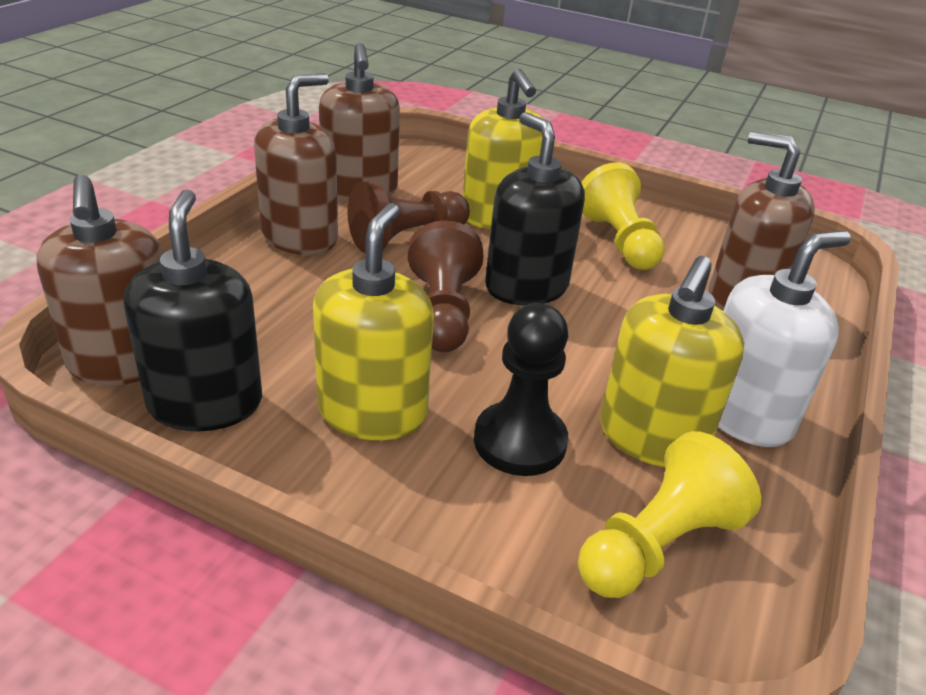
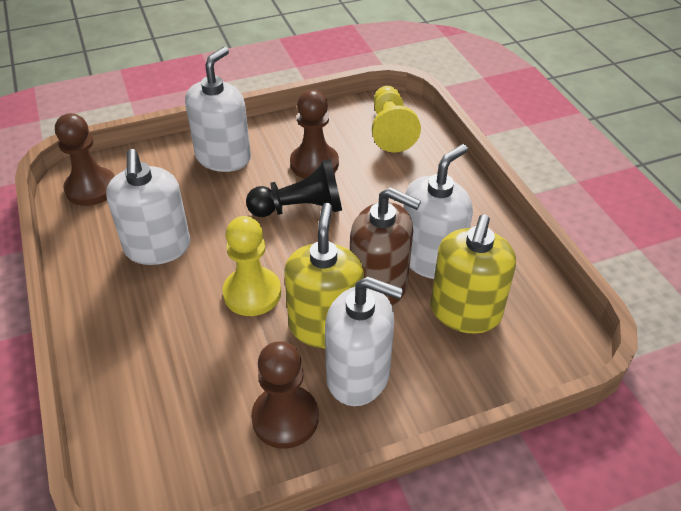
black soap dispenser: [124,189,262,432] [485,112,585,306] = 2 -> none = 0
brown pawn: [347,181,470,253] [408,220,483,352] = 2 -> [55,113,115,206] [251,341,319,449] [290,90,339,179] = 3
brown soap dispenser: [36,175,163,385] [254,73,338,255] [319,43,400,201] [709,131,815,311] = 4 -> [350,187,421,307] = 1
white soap dispenser: [718,231,851,447] = 1 -> [106,149,191,265] [185,47,251,172] [325,277,403,406] [403,144,473,279] = 4
yellow soap dispenser: [313,203,434,440] [463,68,543,229] [600,256,744,467] = 3 -> [284,203,364,348] [431,214,516,334] = 2

